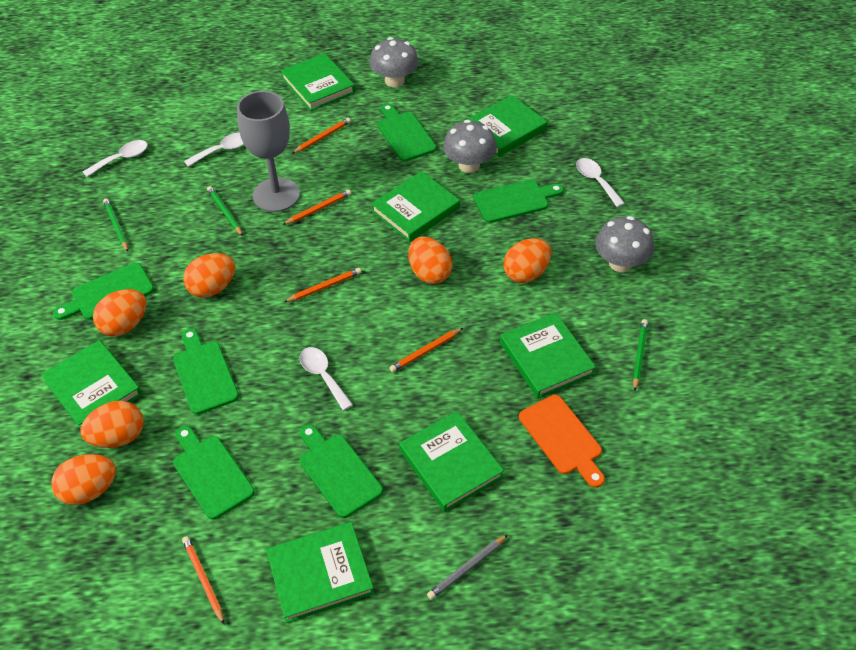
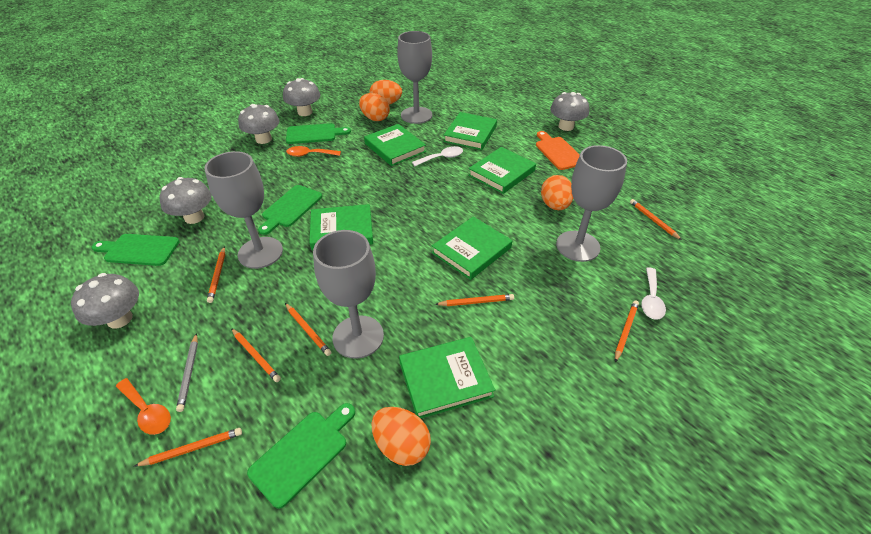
green book: [41,340,142,429] [266,522,374,623] [281,53,355,111] [371,171,460,242] [399,411,504,512] [466,95,547,157] [500,312,596,398] = 7 -> [309,204,373,250] [364,124,426,166] [399,337,495,418] [432,217,512,280] [443,112,497,150] [468,147,536,194] = 6
green cutting board: [53,263,154,320] [173,329,239,415] [173,426,255,520] [300,424,383,518] [378,103,437,161] [473,179,564,223] = 6 -> [92,234,180,266] [247,403,355,509] [258,185,322,235] [286,123,351,144] = 4
green pencil: [103,198,128,252] [207,186,243,236] [633,319,648,391] = 3 -> none = 0
grey goblet: [237,91,300,212] = 1 -> [204,151,283,269] [313,230,384,359] [397,31,432,124] [556,145,627,262] = 4
grey mushroom: [369,37,419,87] [443,120,497,173] [595,216,654,272] = 3 -> [71,273,139,329] [160,177,212,224] [238,104,279,144] [283,78,320,116] [550,92,589,131] = 5
orange egg: [51,454,116,505] [80,401,144,448] [93,289,147,337] [183,253,235,298] [408,237,452,284] [503,238,551,283] = 6 -> [359,93,390,121] [369,80,402,105] [371,407,431,466] [541,175,573,210] = 4
orange pencil: [182,536,225,625] [283,189,351,225] [284,268,361,302] [292,117,351,154] [389,328,463,372] = 5 -> [134,428,242,466] [207,246,225,303] [231,328,281,382] [285,303,332,356] [435,294,514,306] [615,301,639,362] [630,199,682,240] = 7
orange spoon: none = 0 -> [116,378,171,435] [286,146,341,157] = 2
white spoon: [83,140,148,177] [184,132,244,167] [299,347,353,411] [576,158,625,207] = 4 -> [412,146,463,166] [641,268,666,320] = 2

